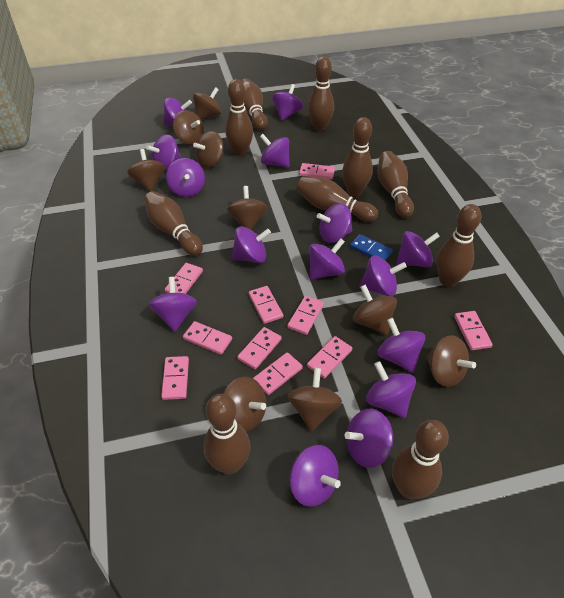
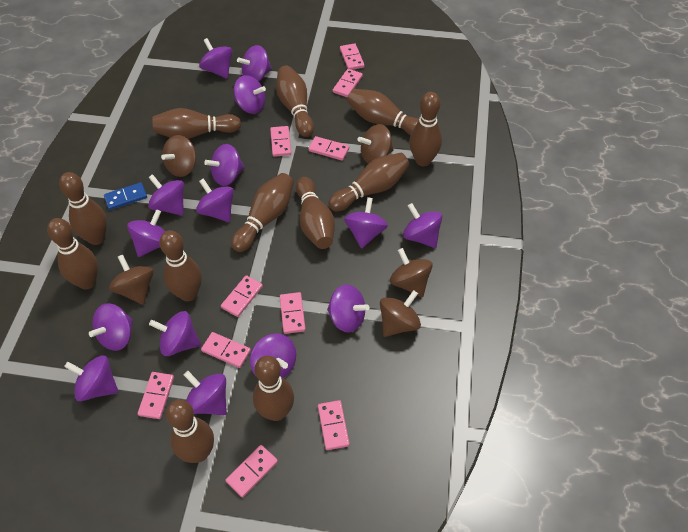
brown bowling pin: [144,191,203,256] [204,394,251,474] [225,79,253,156] [241,79,268,130] [297,177,378,222] [308,57,334,131] [342,117,373,197] [377,151,414,218] [392,420,449,499] [436,204,481,287] = 10 -> [47,218,98,289] [59,172,107,245] [152,108,241,139] [159,230,202,301] [166,400,214,463] [231,173,294,252] [253,356,294,421] [276,65,314,137] [296,177,335,249] [328,153,409,211] [347,89,419,135] [409,92,442,166] = 12
brown spinning top: [127,149,165,192] [173,110,204,145] [193,87,222,120] [193,131,224,168] [223,377,266,432] [227,186,267,230] [287,368,342,432] [353,285,397,335] [426,335,476,387] = 9 -> [109,255,154,305] [161,135,196,177] [357,124,394,164] [380,290,421,337] [390,248,433,297] = 5

